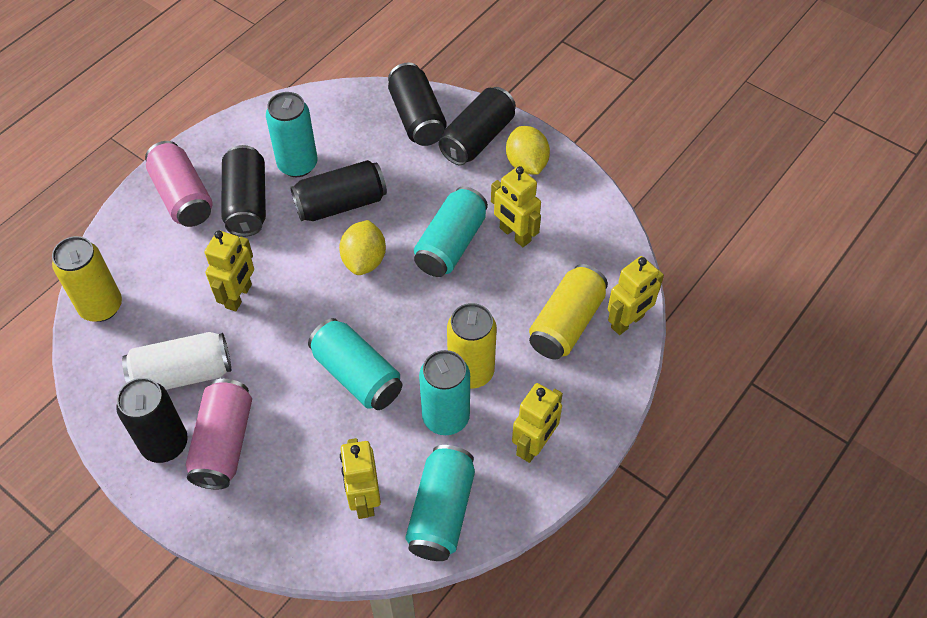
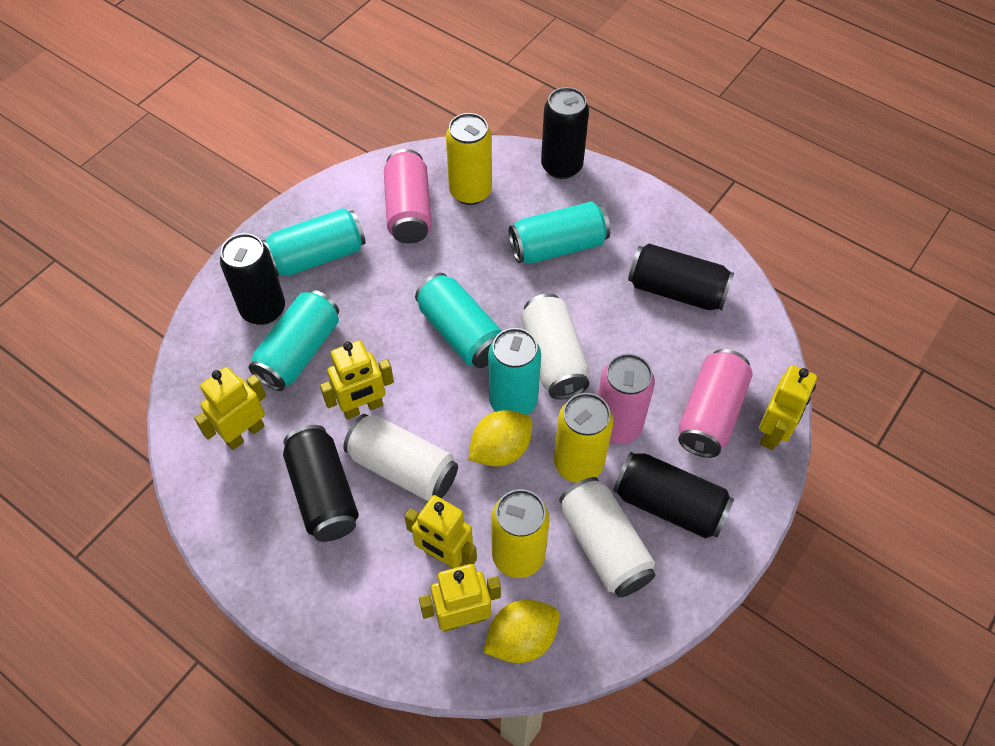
pink can: [145,141,212,227] [186,379,252,489] = 2 -> [384,149,432,244] [598,354,655,444] [678,349,753,458] = 3
white can: [122,332,231,390] = 1 -> [343,414,458,501] [521,294,590,399] [559,477,655,597] = 3

